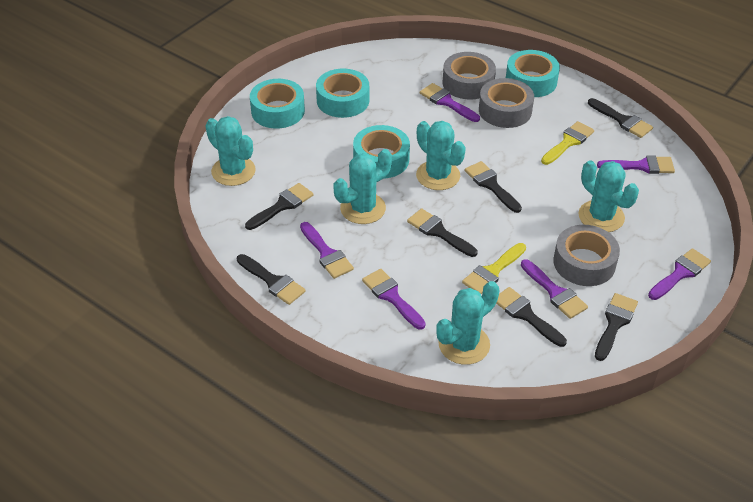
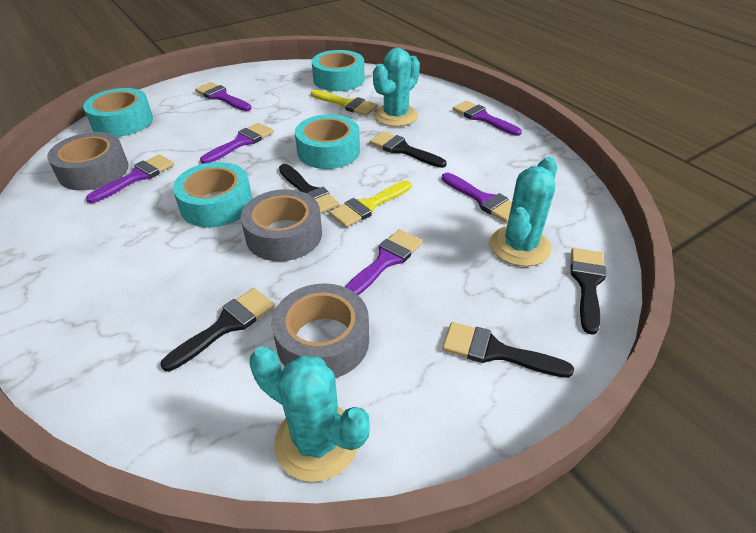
black brush: [237,254,306,305] [245,183,313,230] [407,208,478,257] [465,161,522,213] [496,287,567,347] [588,98,653,138] [595,293,638,361] = 7 -> [160,288,275,371] [279,164,339,214] [370,131,447,168] [442,322,574,378] [571,248,607,335] = 5
turquoise cactus: [205,116,256,186] [334,149,392,224] [416,121,466,190] [436,281,500,365] [579,161,639,232] = 5 -> [249,346,370,482] [373,48,420,127] [490,157,557,267] = 3

